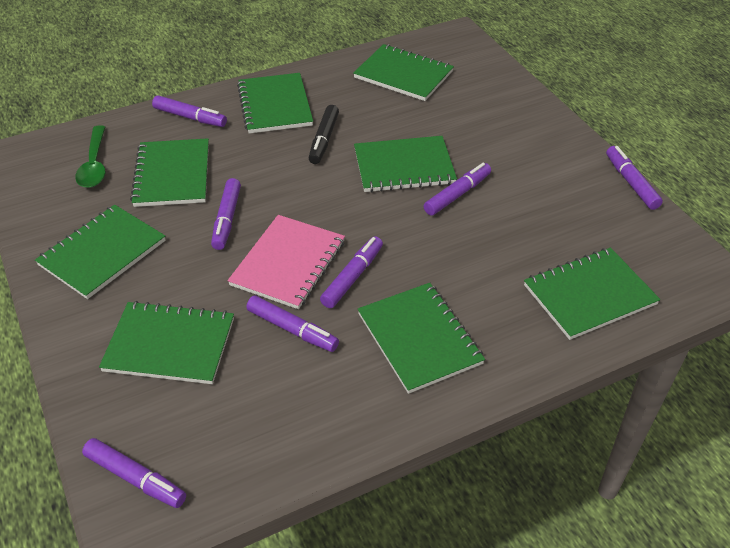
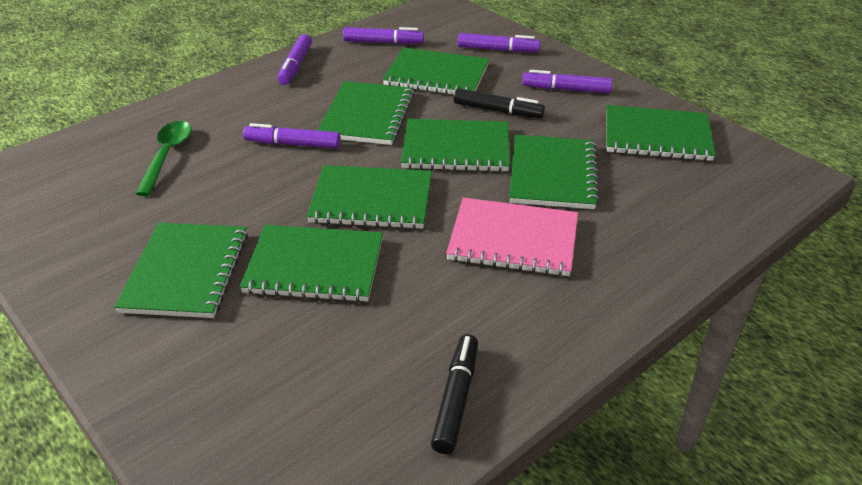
black marker: [309,105,339,164] = 1 -> [431,334,478,454] [454,88,545,118] = 2
purple marker: [82,438,186,508] [152,95,227,127] [211,178,241,250] [246,295,339,352] [320,236,383,308] [424,163,491,216] [606,146,663,210] = 7 -> [243,123,341,149] [277,34,312,85] [343,27,424,44] [458,33,540,52] [522,70,612,93] = 5

